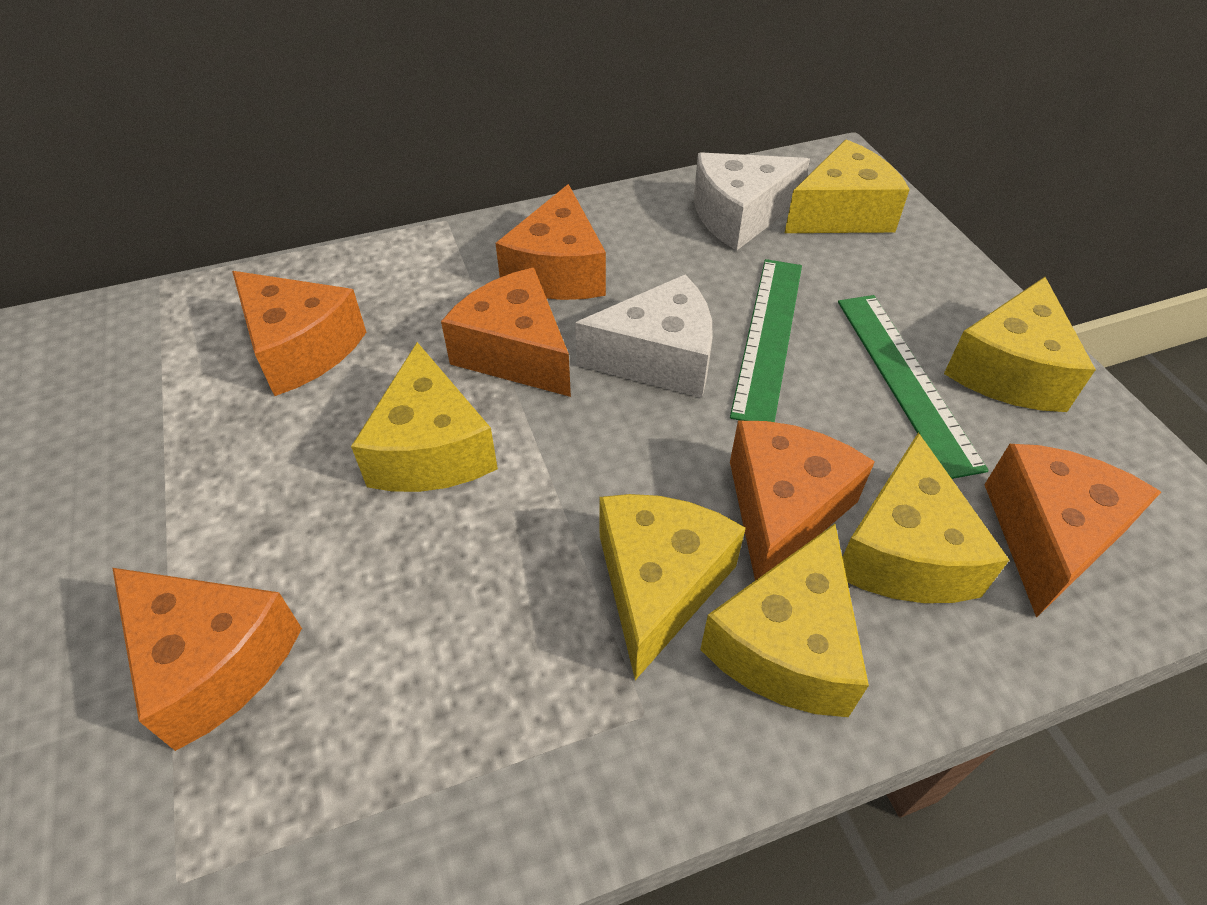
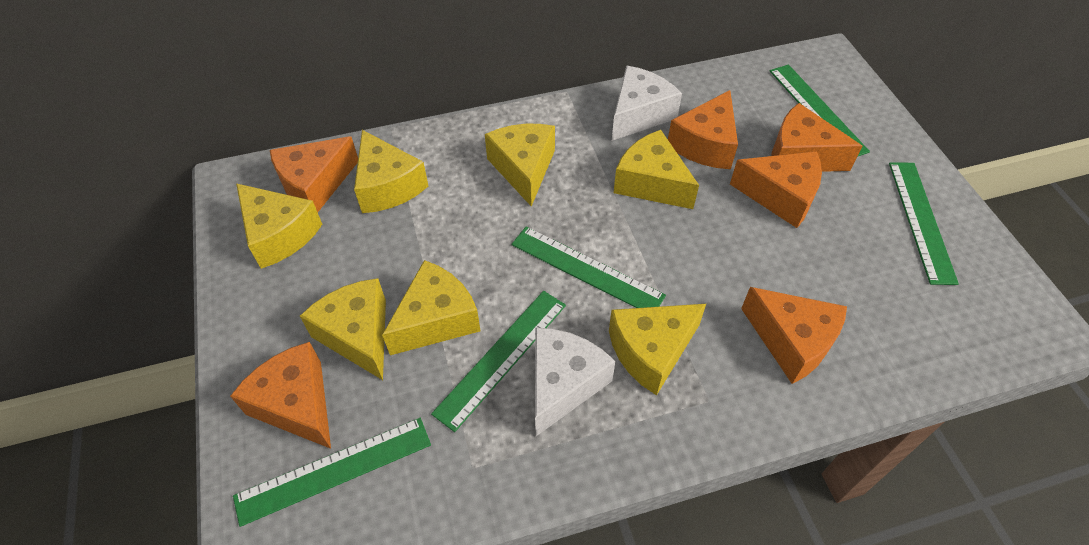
green ruler: [730,259,802,422] [838,295,989,479] = 2 -> [233,418,431,527] [431,291,566,432] [511,227,666,308] [770,65,870,156] [889,162,959,285] = 5
yellow cheese: [351,342,498,492] [599,494,746,680] [700,524,869,717] [785,140,910,233] [842,432,1009,603] [944,277,1096,412] = 6 -> [236,183,322,269] [300,278,386,380] [354,130,428,213] [382,260,480,355] [485,124,555,207] [609,304,706,395] [614,130,699,209] = 7

